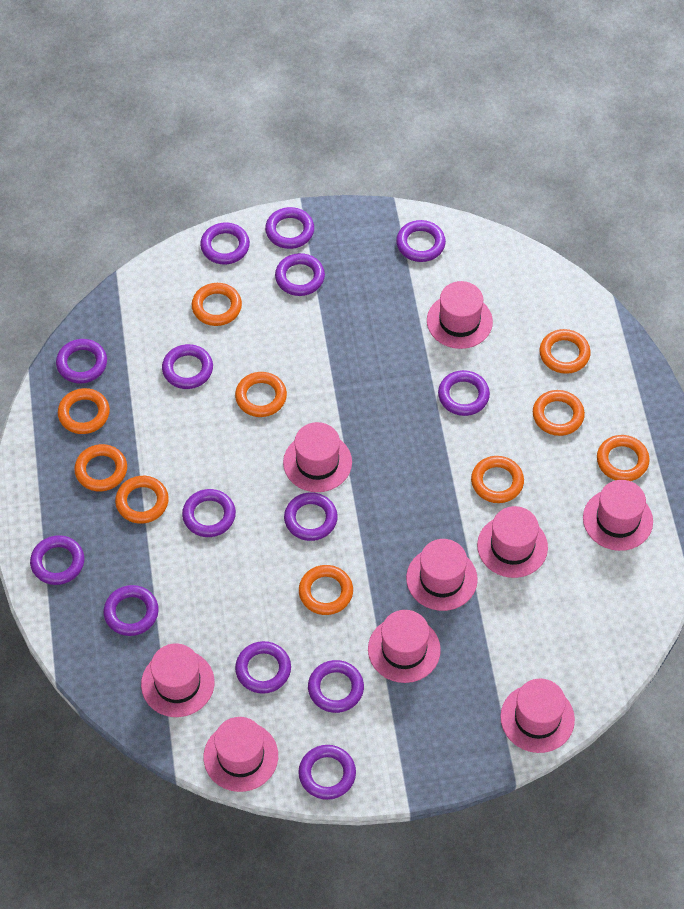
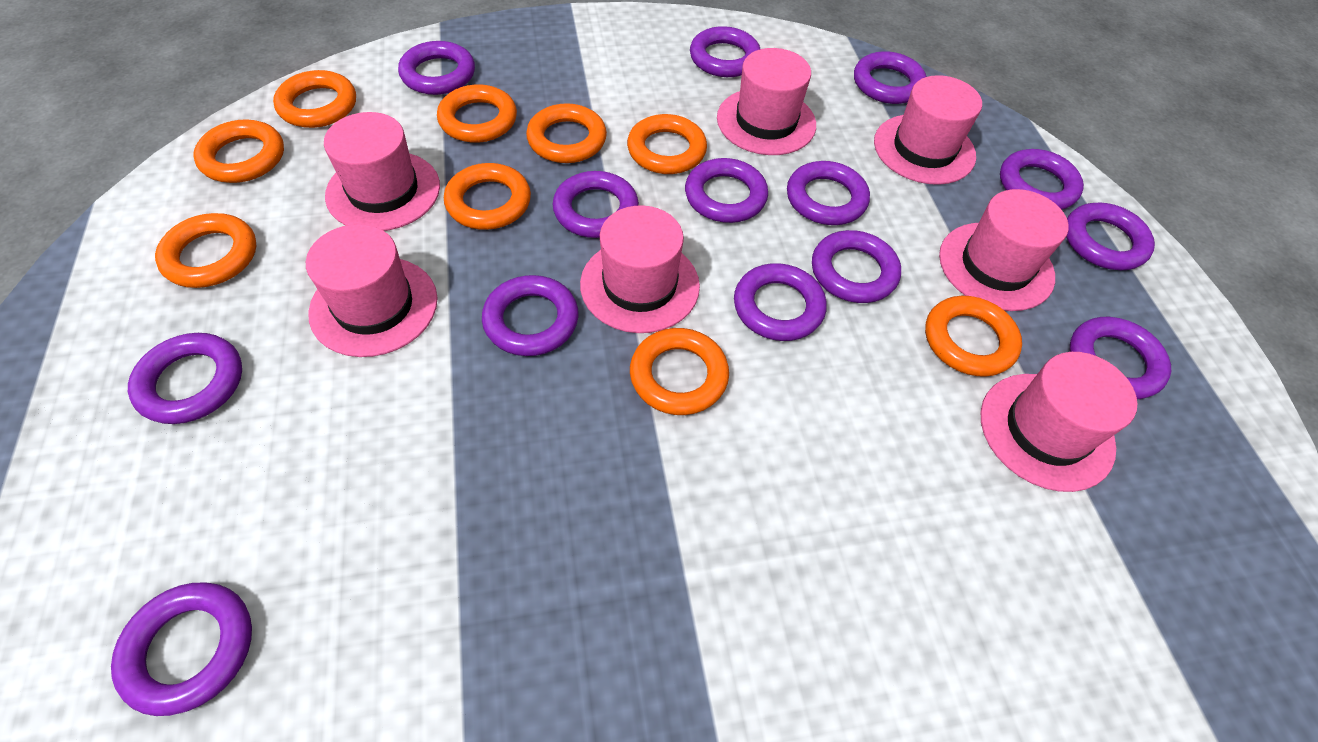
orange ring: [58,388,110,434] [74,444,127,491] [115,476,169,524] [192,283,242,326] [235,372,287,417] [299,565,353,615] [471,456,524,503] [533,390,585,436] [540,329,591,374] [597,435,650,481] = 10 -> [155,213,256,288] [193,120,284,183] [273,70,356,128] [437,84,517,143] [444,163,531,230] [526,103,607,163] [627,114,707,174] [630,328,729,415] [925,296,1022,377] = 9
pink hat: [141,643,215,717] [204,717,278,792] [283,422,352,492] [368,610,441,683] [406,539,478,611] [427,281,493,349] [477,506,548,578] [500,679,575,753] [583,480,653,551] = 9 -> [306,224,437,357] [324,112,440,231] [580,205,700,333] [717,48,816,155] [874,75,982,185] [939,189,1069,311] [981,352,1137,492] = 7

